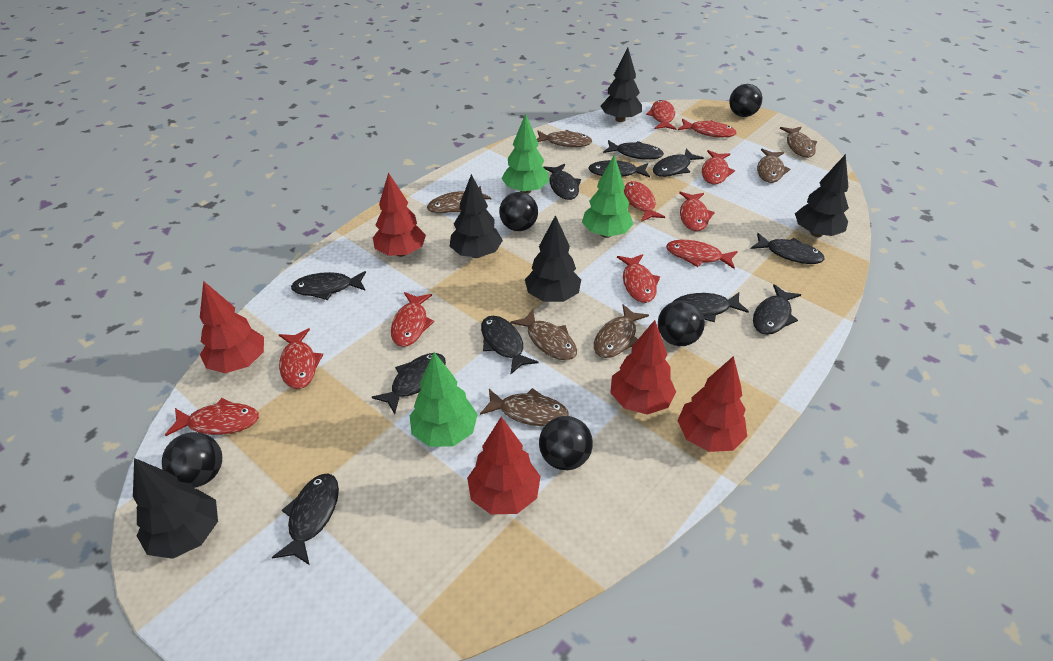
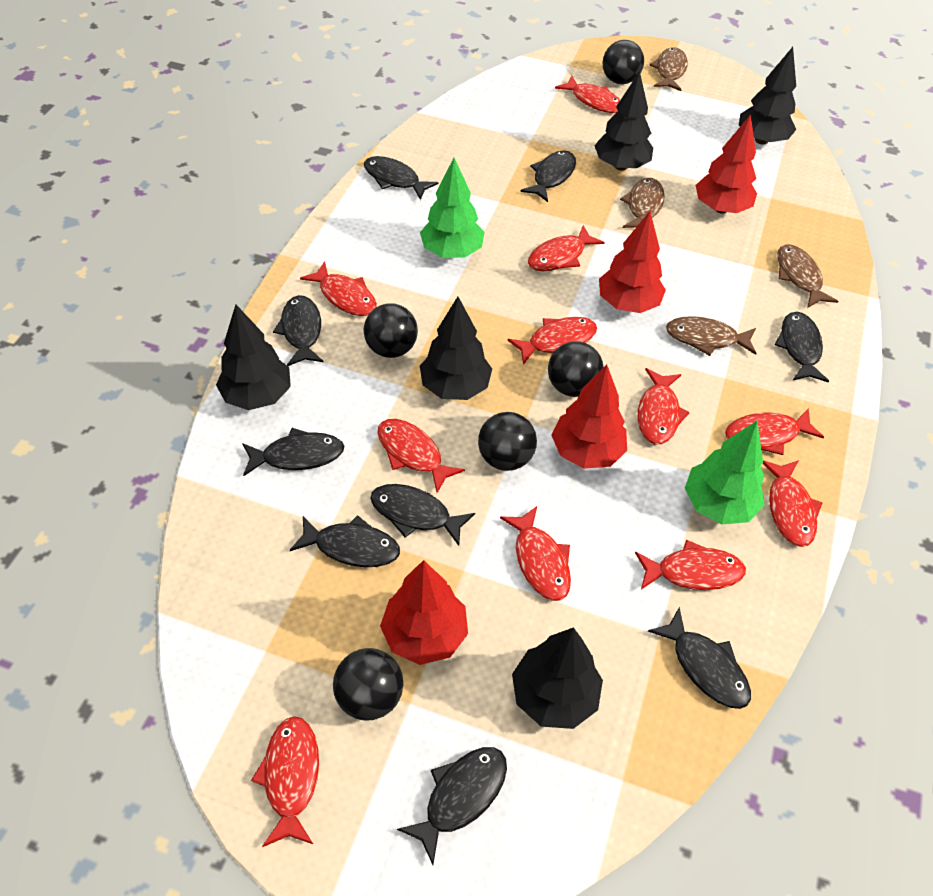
black fish: [272,474,339,565] [291,271,366,300] [372,353,446,414] [481,316,538,374] [543,164,581,200] [588,160,650,177] [603,140,664,160] [653,148,704,177] [673,292,749,322] [751,233,825,264] [753,284,801,335] = 11 -> [242,428,344,476] [273,295,323,366] [290,515,400,567] [364,156,438,200] [370,484,475,546] [397,747,507,865] [520,151,576,202] [648,607,751,709] [774,312,829,382] = 9
brown fish: [427,186,491,213] [480,388,569,426] [510,309,577,360] [537,130,592,147] [594,304,649,358] [757,149,791,183] [780,127,817,158] = 7 -> [620,178,665,228] [649,47,688,91] [666,316,757,356] [777,244,838,308] = 4
green tree: [410,352,478,447] [501,113,549,194] [582,155,634,238] = 3 -> [420,158,484,258] [685,421,764,525] = 2
red fish: [165,398,259,436] [279,328,323,389] [391,292,434,347] [617,254,660,303] [624,181,665,222] [646,100,676,130] [666,240,738,269] [678,119,736,138] [679,191,715,231] [702,150,735,184] = 10 -> [251,716,319,847] [300,261,377,316] [378,419,465,493] [500,506,571,601] [507,317,597,365] [528,225,605,271] [555,76,620,113] [635,540,746,590] [638,368,690,444] [725,408,824,455] [762,460,823,547] = 11
red tree: [200,281,264,373] [373,172,426,257] [467,417,541,515] [610,320,676,415] [677,356,747,452] = 5 -> [380,560,468,665] [552,365,627,469] [599,211,666,313] [695,115,757,214] = 4

